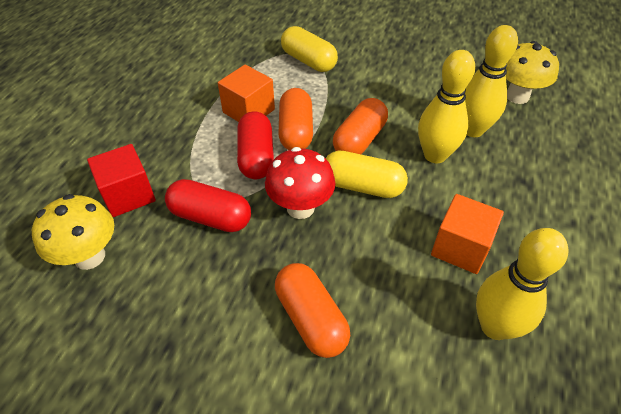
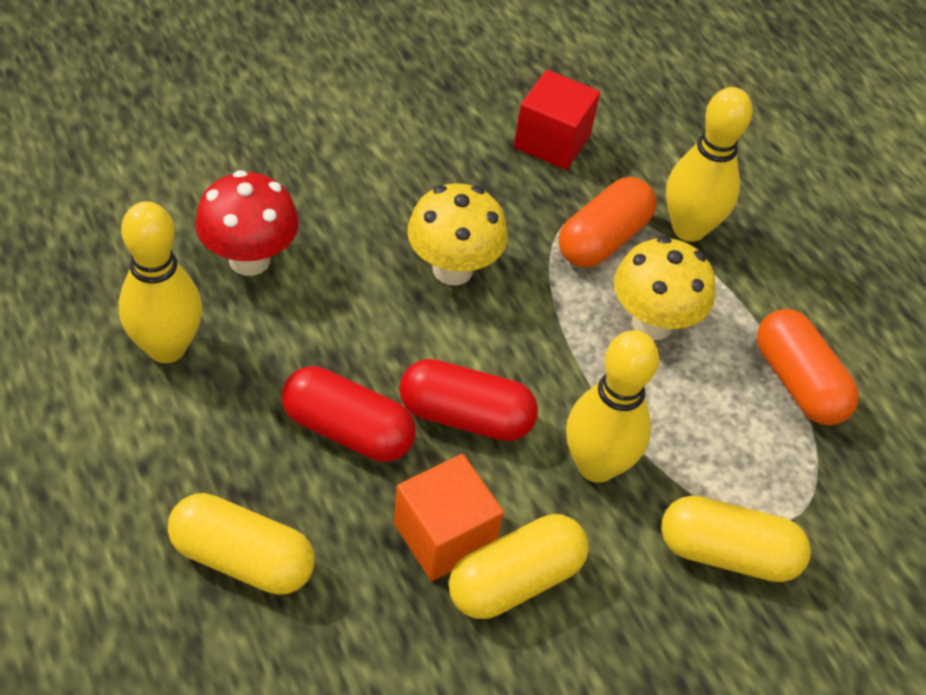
orange capsule: [275,263,350,358] [278,88,313,150] [333,98,388,154] = 3 -> [559,177,657,268] [757,309,859,425] = 2
orange cube: [218,65,275,122] [431,194,504,274] = 2 -> [394,454,504,581] = 1
yellow capsule: [281,26,338,72] [326,151,408,198] = 2 -> [168,493,315,595] [449,514,589,619] [661,495,811,582] = 3

